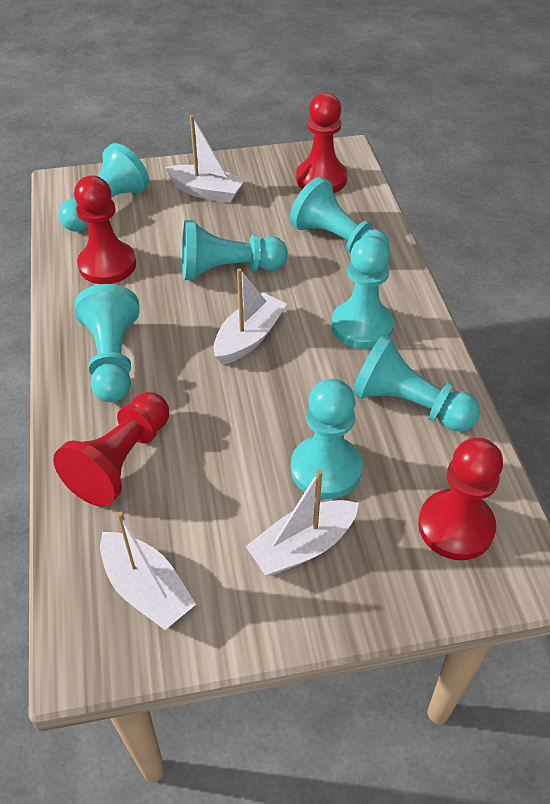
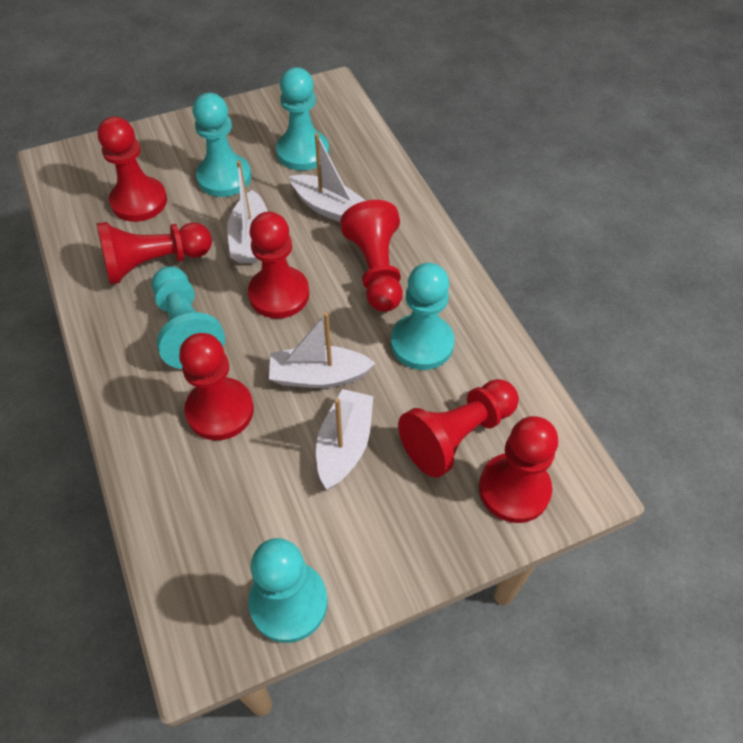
red pawn: [53,392,169,507] [74,176,136,284] [296,92,347,193] [418,438,503,560] = 4 -> [96,222,212,285] [98,117,167,222] [179,333,254,440] [248,212,309,319] [340,200,403,312] [398,379,519,478] [479,416,558,523] = 7
turquoise pawn: [59,143,149,231] [75,284,140,402] [182,220,288,280] [290,176,390,253] [291,379,362,499] [331,236,394,349] [352,334,480,432] = 7 -> [152,266,225,369] [193,93,251,197] [248,538,328,643] [276,67,329,171] [391,263,455,370] = 5

